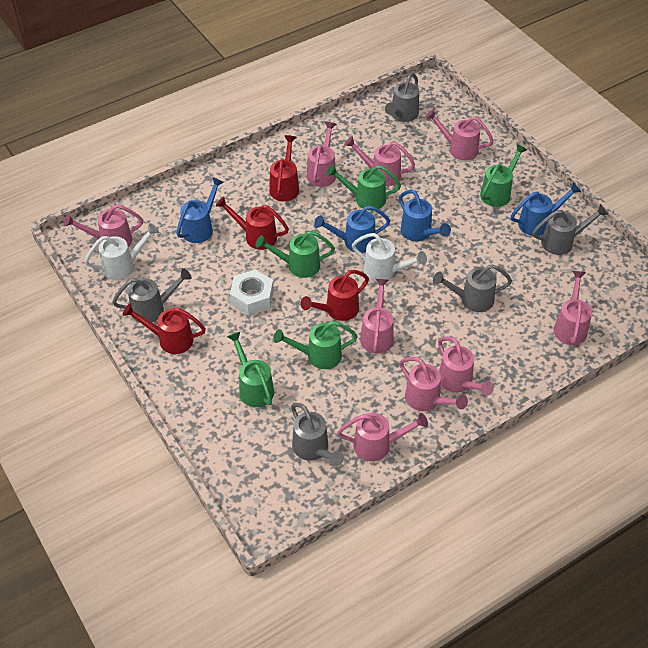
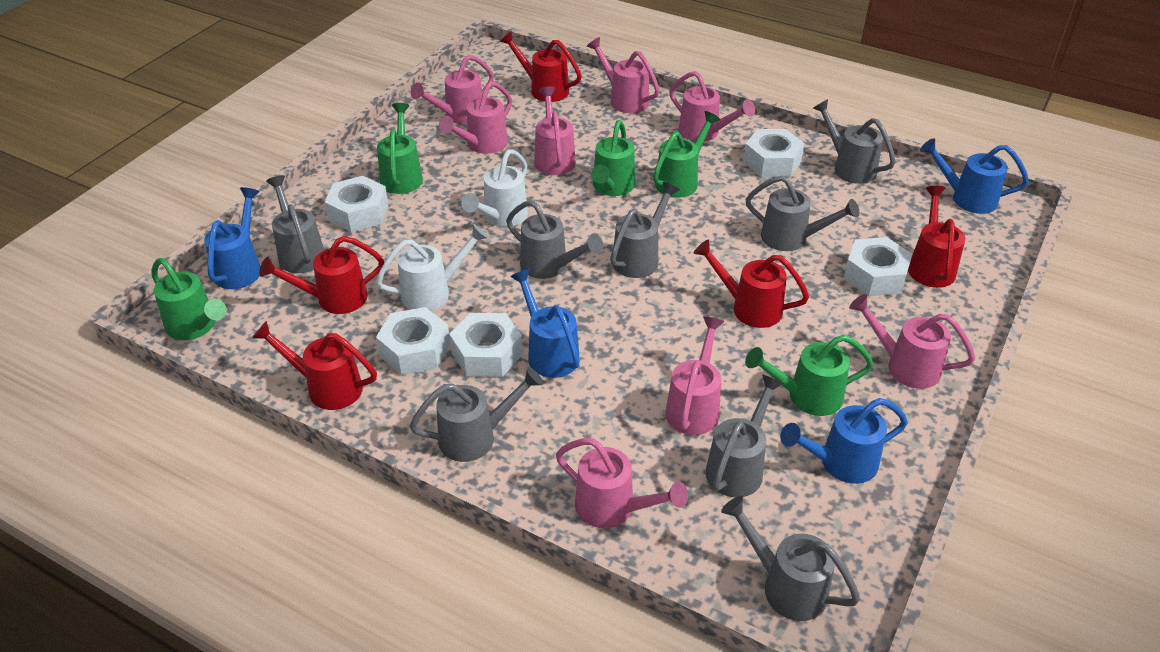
grey watering can: [112,268,192,322] [291,403,344,466] [385,73,419,122] [433,264,512,312] [532,204,608,255] = 5 -> [266,175,324,273] [410,367,543,462] [506,200,603,279] [610,182,680,278] [706,374,784,497] [721,496,860,621] [745,176,860,251] [813,99,895,184] = 8
pink watering can: [64,204,143,247] [307,122,336,187] [337,413,428,461] [344,136,415,186] [360,279,394,353] [399,357,468,411] [425,109,494,160] [438,337,494,396] [554,271,592,345] = 9 -> [411,55,494,124] [439,81,512,154] [534,86,576,175] [556,438,688,528] [587,37,660,113] [665,316,725,435] [669,71,755,142] [849,294,975,389] = 8
red watering can: [122,304,206,354] [216,196,289,250] [269,135,299,202] [301,270,369,321] = 4 -> [252,321,377,410] [259,236,384,314] [500,31,582,102] [694,240,809,328] [908,186,965,288] = 5
white nut: [230,270,274,316] = 1 -> [325,176,388,232] [376,307,450,375] [449,313,523,377] [743,129,804,177] [843,237,912,296] = 5

